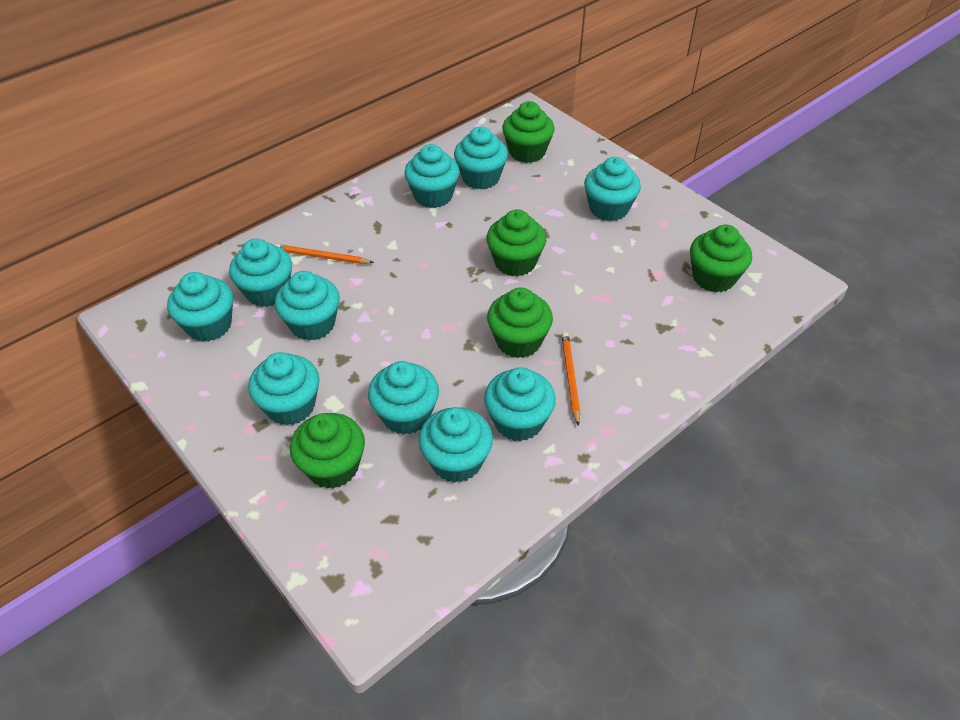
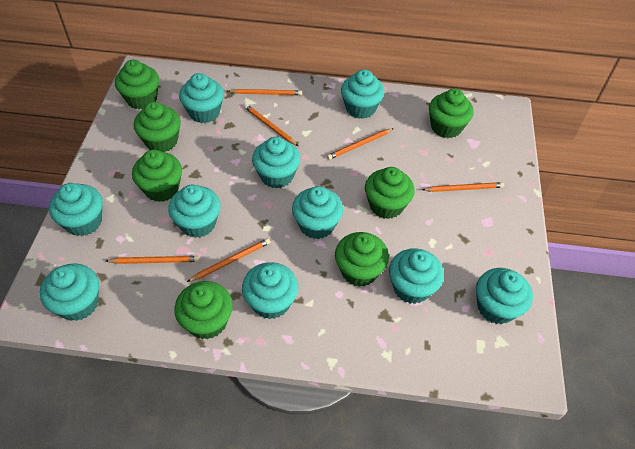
green cupcake: [290,413,365,489] [486,209,546,277] [487,288,553,358] [502,101,555,163] [690,225,752,293] = 5 -> [115,60,159,109] [132,150,182,202] [134,102,181,152] [174,281,233,339] [335,232,389,287] [365,167,415,219] [429,89,474,138] = 7
orange pencil: [275,244,374,264] [562,332,580,426] = 2 -> [106,256,200,264] [187,238,270,282] [228,89,302,95] [244,104,298,146] [327,128,394,160] [422,182,504,192] = 6

